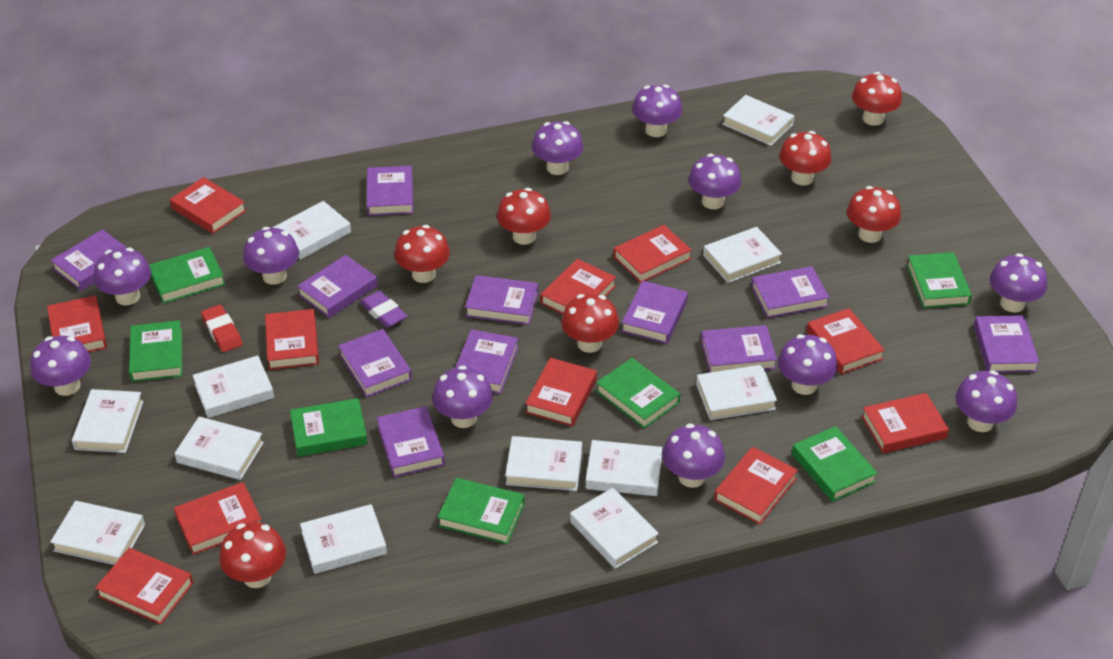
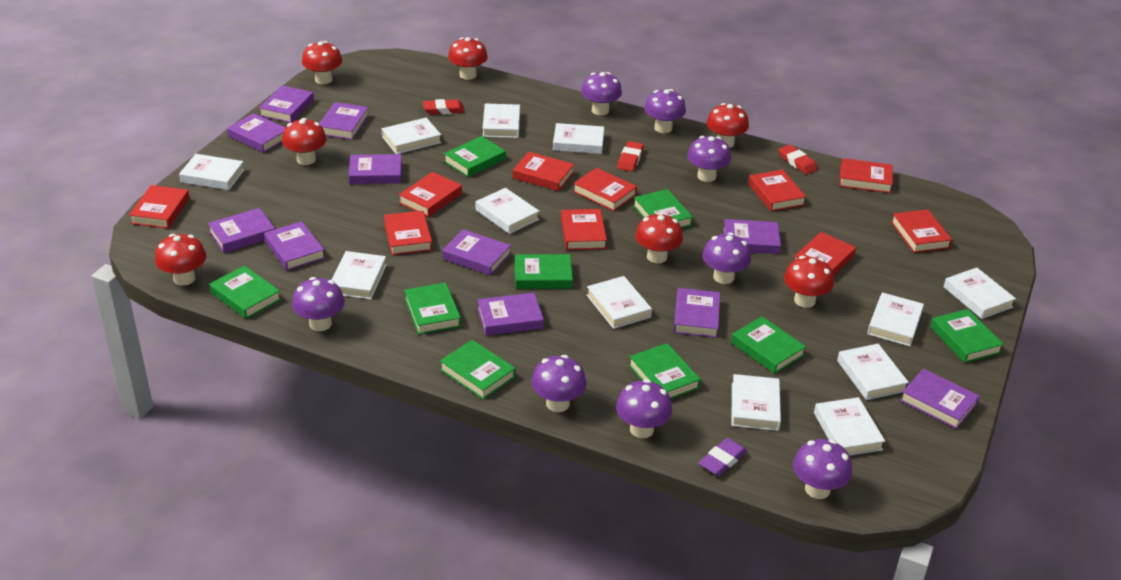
green book: [129,320,182,382] [149,247,225,304] [290,398,368,457] [437,478,525,544] [596,358,680,429] [792,426,878,502] [907,252,972,308] = 7 -> [209,265,281,319] [404,283,461,335] [440,340,516,400] [444,136,506,177] [514,254,573,289] [629,343,701,399] [633,189,693,228] [731,317,806,374] [930,309,1004,363] = 9
purple mushroom: [30,336,91,396] [94,248,151,305] [243,227,299,285] [432,365,493,428] [532,121,583,175] [632,85,682,137] [662,424,725,488] [689,154,742,209] [778,334,837,395] [956,370,1017,432] [990,253,1047,313] = 11 -> [292,277,345,331] [531,355,587,412] [581,72,622,115] [616,379,672,438] [644,89,686,133] [687,136,731,182] [702,233,751,284] [793,439,852,499] = 8
red book: [47,295,107,352] [95,548,193,625] [170,177,246,234] [174,482,262,555] [265,309,319,370] [525,358,597,427] [540,259,616,314] [613,225,692,283] [714,447,798,525] [806,308,885,374] [861,393,949,453] = 11 -> [129,185,190,229] [384,211,433,255] [399,172,462,217] [513,152,574,191] [561,209,607,250] [573,168,637,211] [748,170,806,212] [794,232,856,276] [840,158,893,193] [891,209,952,253] = 10
red eraser: [201,305,243,352] = 1 -> [423,99,465,115] [617,141,644,172] [779,145,818,174] = 3

